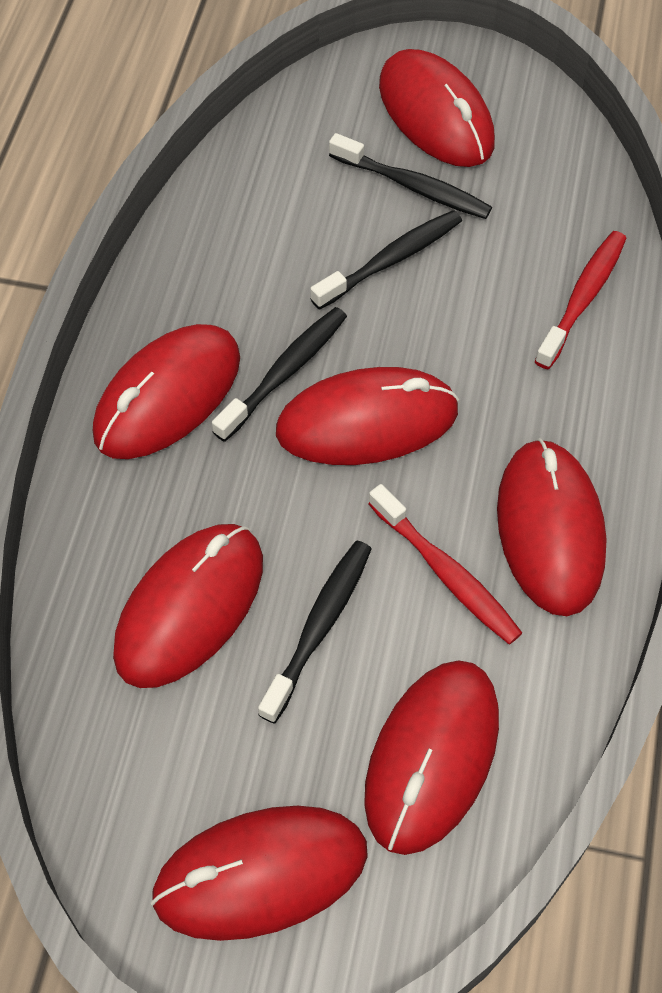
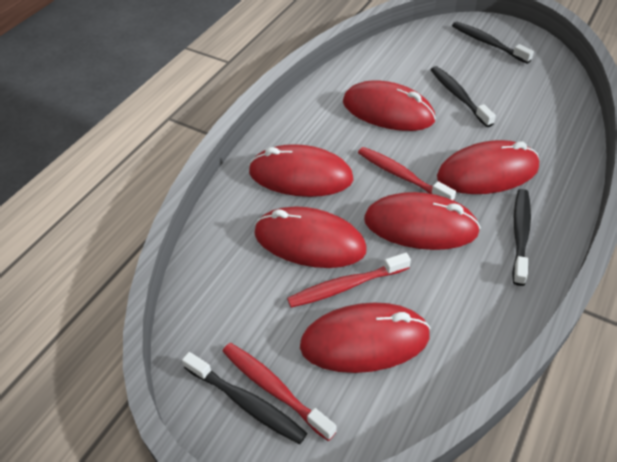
red mouse: [93,324,240,459] [113,524,263,688] [150,806,368,941] [276,367,459,465] [364,660,499,855] [379,49,495,167] [497,438,607,616] = 7 -> [248,144,354,197] [254,206,366,268] [300,303,430,373] [343,80,436,131] [364,192,481,250] [437,140,539,194] = 6
red toothbrush: [368,484,522,644] [534,231,626,369] = 2 -> [222,343,337,441] [287,253,411,308] [358,147,456,201] = 3

